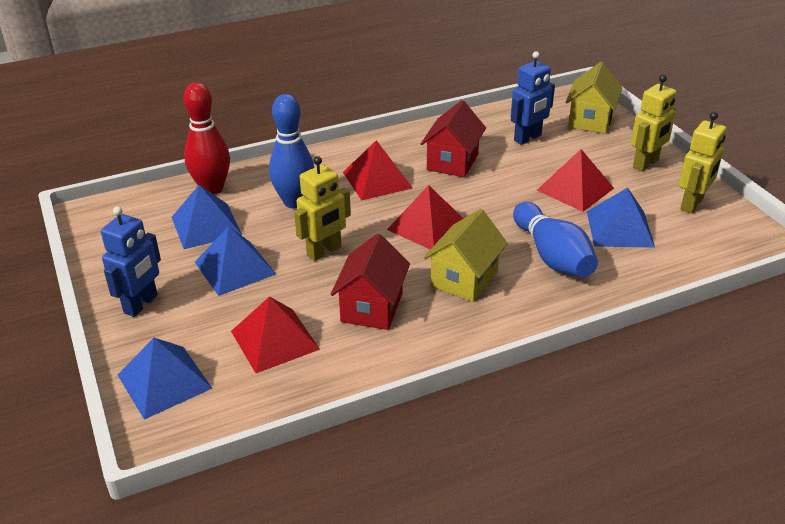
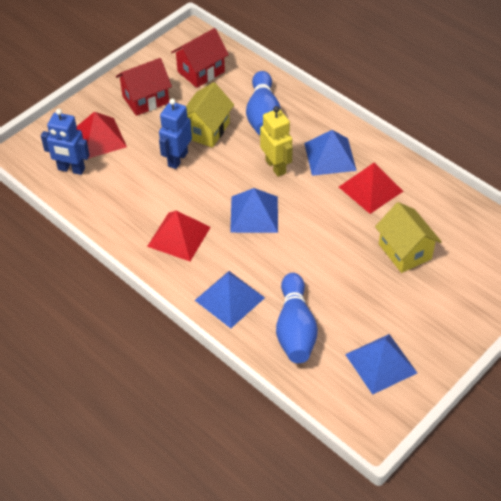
red bowling pin: [184,82,230,195] = 1 -> none = 0
red pyramid: [231,296,320,373] [343,140,413,200] [387,185,464,249] [537,149,614,212] = 4 -> [76,111,127,159] [147,211,211,261] [339,163,403,214] = 3
yellow robot: [294,156,351,261] [631,75,677,171] [679,112,726,213] = 3 -> [260,106,293,177] = 1

